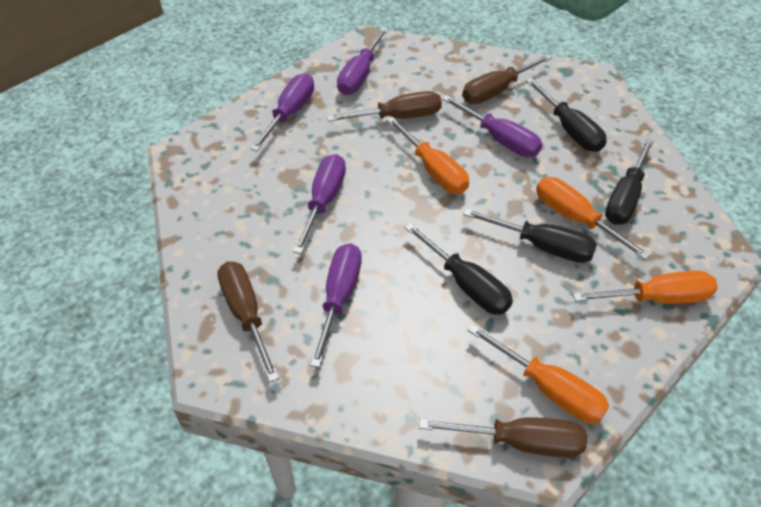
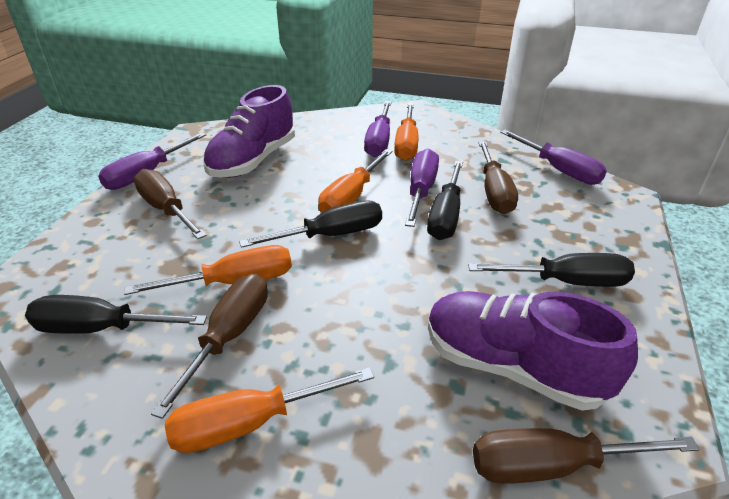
purple screwdriver: [250,73,314,151] [293,154,346,254] [310,243,362,368] [337,27,389,95] [442,95,542,157] = 5 -> [98,132,206,190] [364,101,392,157] [405,148,439,227] [500,130,607,185] = 4
purple shoe: none = 0 -> [203,85,295,178] [428,291,638,411] = 2

